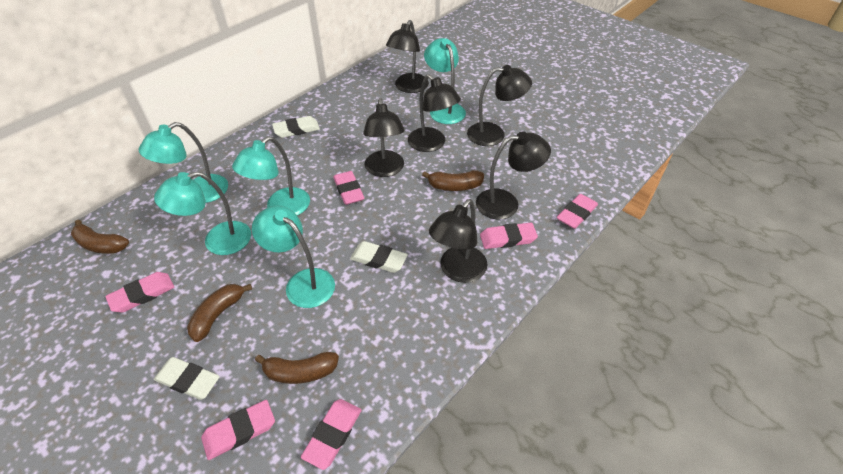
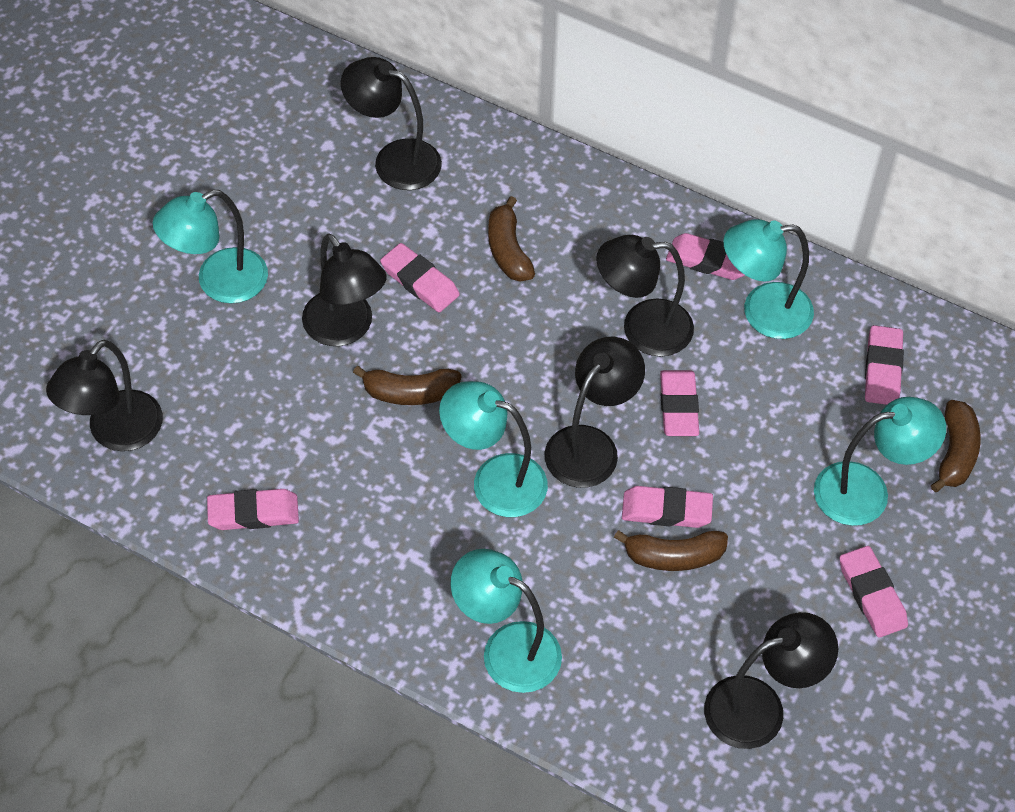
pink eraser: [106,272,174,313] [201,400,275,460] [301,399,362,470] [333,171,364,205] [480,223,538,249] [557,194,598,229] = 6 -> [207,489,299,530] [380,243,460,312] [622,486,713,528] [660,370,699,436] [666,233,744,280] [840,546,908,638] [865,325,904,405] = 7
white eraser: [154,357,220,400] [272,116,320,138] [350,241,408,273] = 3 -> none = 0

